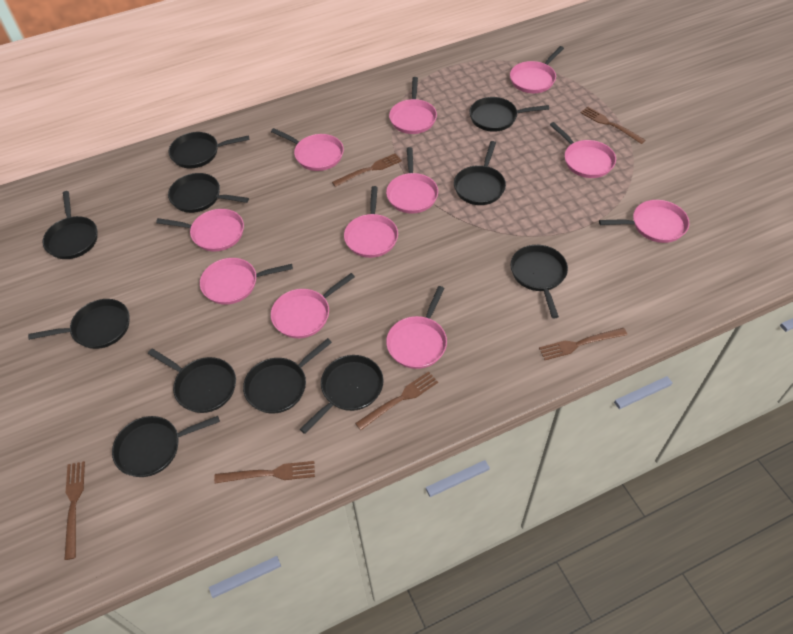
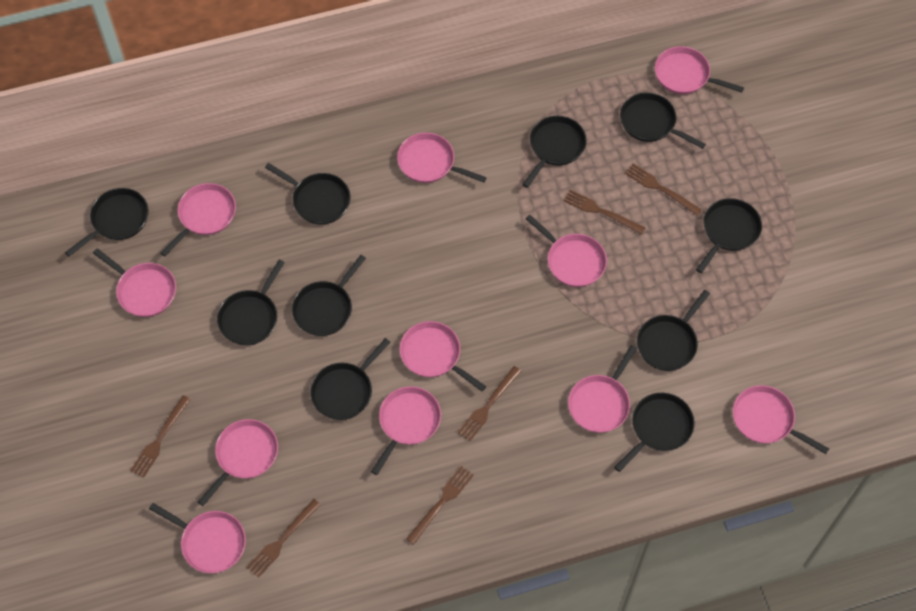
black pan: [28,299,130,349] [42,191,97,259] [112,416,220,477] [148,348,236,413] [168,132,249,168] [168,173,249,213] [243,338,332,414] [300,355,384,434] [454,141,506,205] [469,97,549,132] [510,245,568,318] = 11 -> [65,188,149,257] [217,259,285,345] [265,163,350,225] [292,255,366,336] [310,338,390,420] [522,116,587,188] [614,393,695,472] [620,92,706,149] [637,290,710,371] [696,198,762,273] = 10

